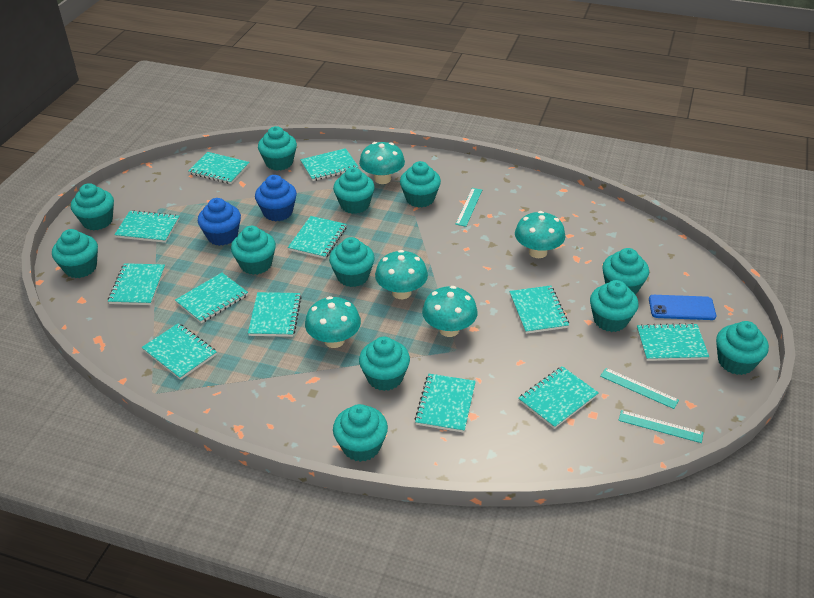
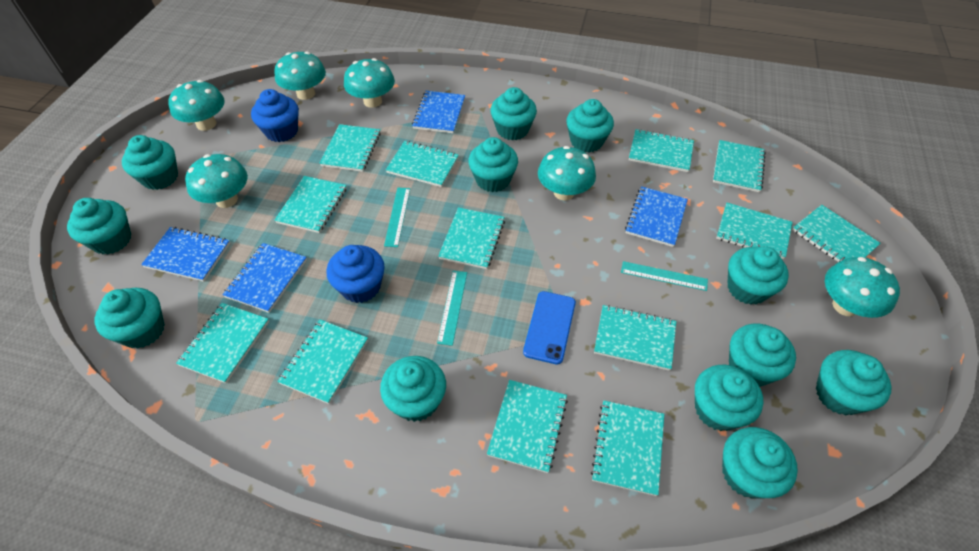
blue notebook: none = 0 -> [141,227,230,282] [222,243,307,313] [412,91,465,133] [625,186,688,247] = 4
turquoise mushroom: [305,296,361,348] [359,142,405,184] [375,250,428,299] [422,286,478,337] [515,211,565,258] = 5 -> [168,80,225,131] [185,154,248,208] [274,52,326,100] [344,58,395,108] [538,146,596,200] [825,257,900,318] = 6
turquoise notebook: [108,263,165,305] [114,210,180,243] [142,323,217,380] [175,273,248,323] [188,152,250,184] [248,292,302,337] [288,216,347,259] [300,148,358,181] [415,374,476,433] [509,285,569,334] [518,366,599,429] [637,323,709,361] = 12 -> [176,303,269,383] [275,176,347,233] [277,320,368,404] [319,124,381,172] [386,141,459,187] [438,207,505,269] [487,380,568,473] [591,400,664,496] [594,305,676,371] [629,129,694,172] [713,140,766,192] [716,203,793,259] [793,205,881,262] = 13

